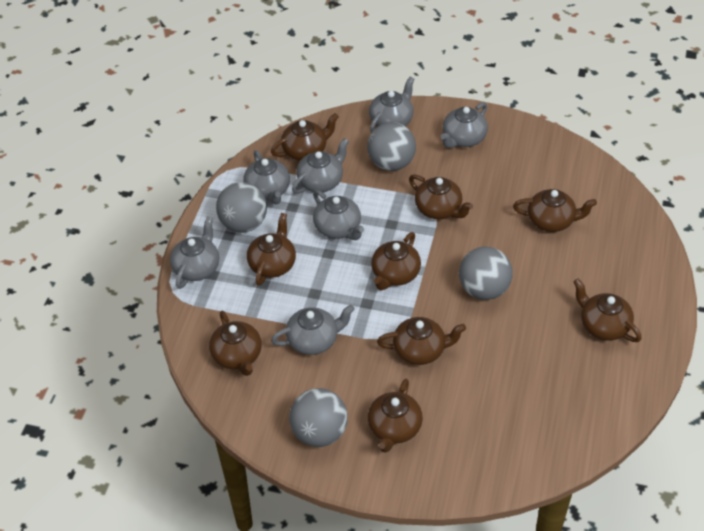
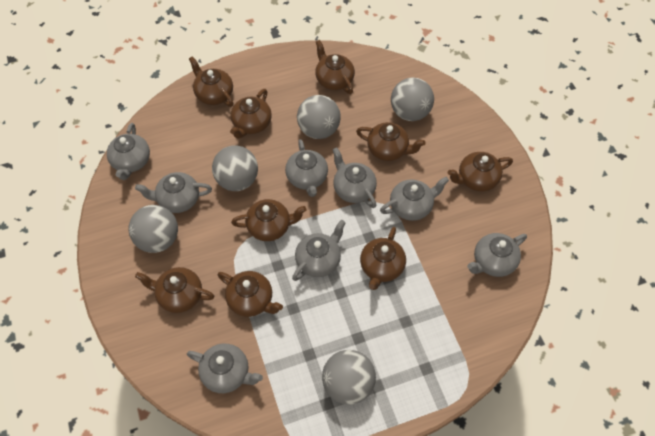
grey ball: [216,182,267,233] [289,388,348,447] [367,122,416,171] [459,247,513,300] = 4 -> [128,205,178,253] [212,145,258,191] [297,95,341,139] [322,350,376,405] [391,77,434,121] = 5
grey teapot: [170,217,219,289] [243,150,290,204] [271,305,355,355] [292,138,349,194] [313,190,364,240] [369,77,414,133] [441,102,488,148] = 7 -> [107,123,150,180] [135,172,212,213] [187,344,263,393] [285,139,328,197] [292,220,346,281] [332,147,377,208] [380,177,449,221] [467,233,527,277] = 8

